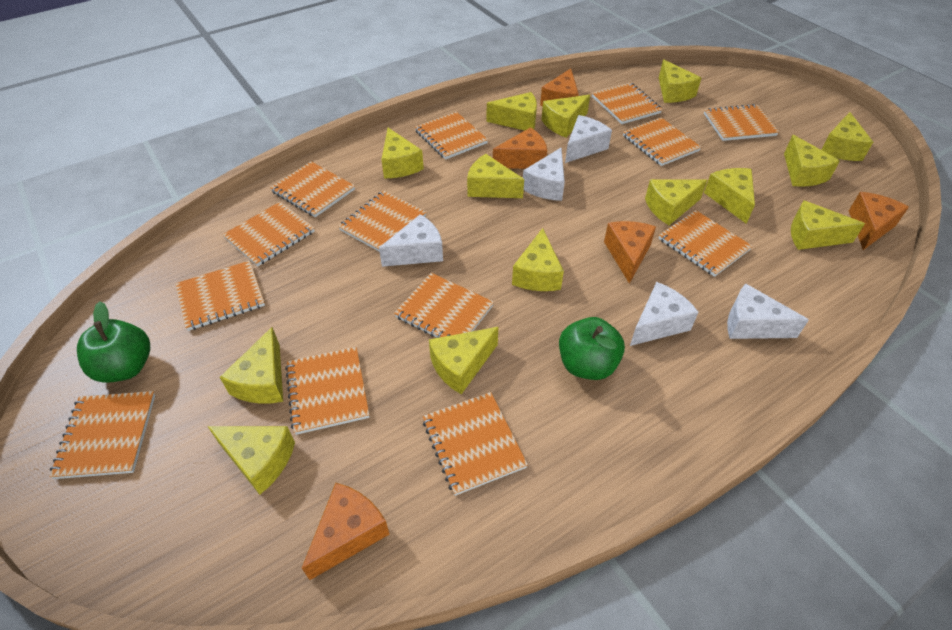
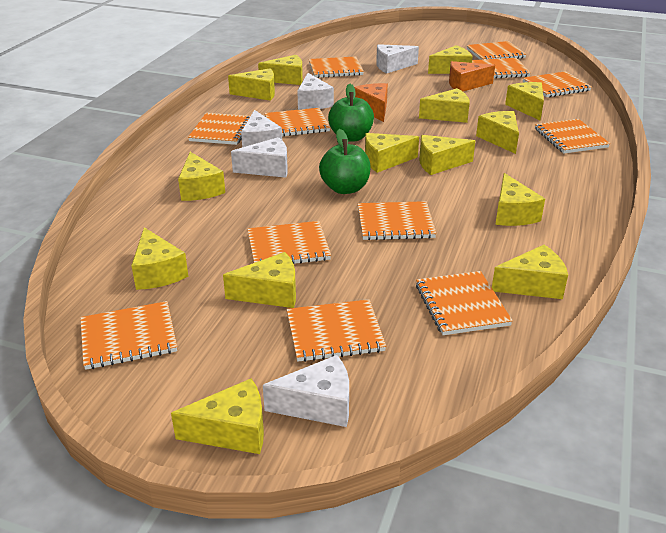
orange cheese: [302,483,390,580] [493,127,547,169] [540,68,579,106] [604,221,656,284] [849,192,909,250] = 5 -> [354,83,388,122] [449,61,495,91] = 2
orange notebook: [49,391,155,479] [175,261,265,331] [223,202,315,266] [270,162,355,217] [285,347,369,435] [338,191,426,251] [394,273,494,338] [415,112,488,160] [423,392,528,496] [592,82,662,124] [623,117,701,166] [658,210,753,277] [704,104,779,141] = 13 -> [80,301,177,370] [188,113,250,145] [247,221,331,264] [264,108,330,136] [286,299,386,362] [309,56,364,78] [358,201,436,240] [416,271,513,335] [466,41,527,60] [472,58,531,78] [523,71,592,97] [535,119,610,153] = 12

